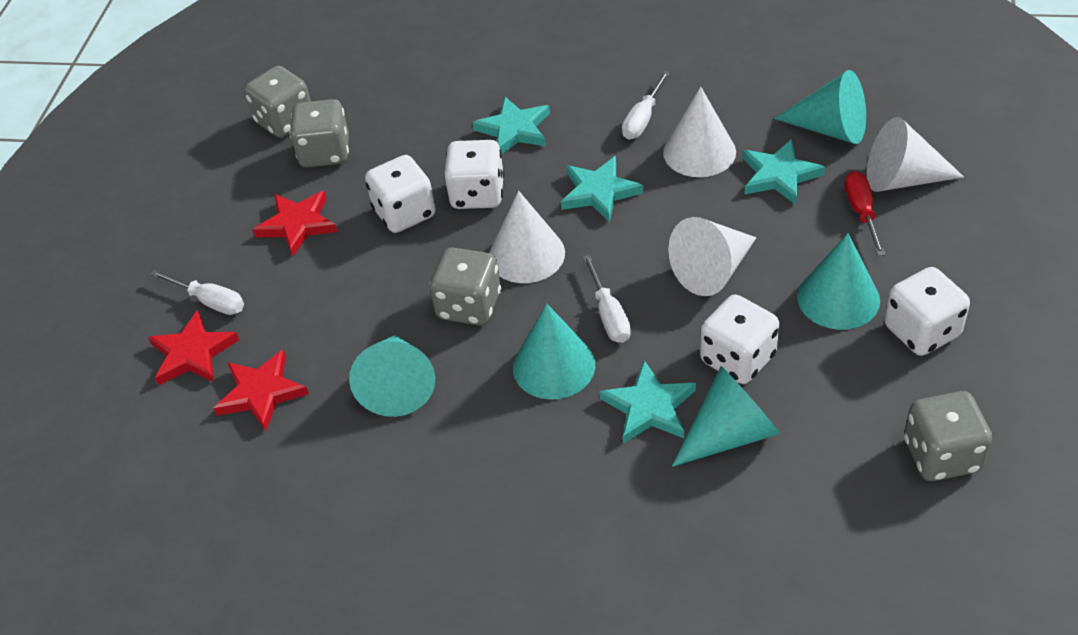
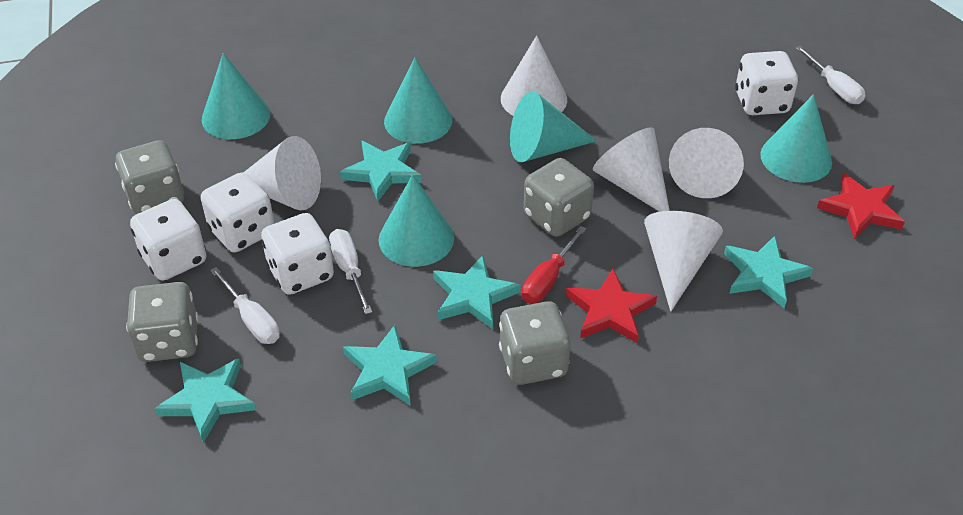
red star: [148,310,239,385] [213,350,309,431] [253,191,338,256] = 3 -> [566,269,657,344] [817,173,905,239] = 2
turquoise star: [472,97,550,154] [561,156,643,222] [599,360,696,444] [743,139,825,205] = 4 -> [155,358,256,443] [340,141,422,202] [343,325,437,406] [433,255,520,329] [724,236,813,309] = 5
white cone: [489,191,565,283] [663,87,736,177] [668,217,756,296] [867,117,964,192] = 4 -> [243,136,321,211] [501,36,567,116] [593,127,670,212] [644,211,723,311] [669,128,744,198] = 5

